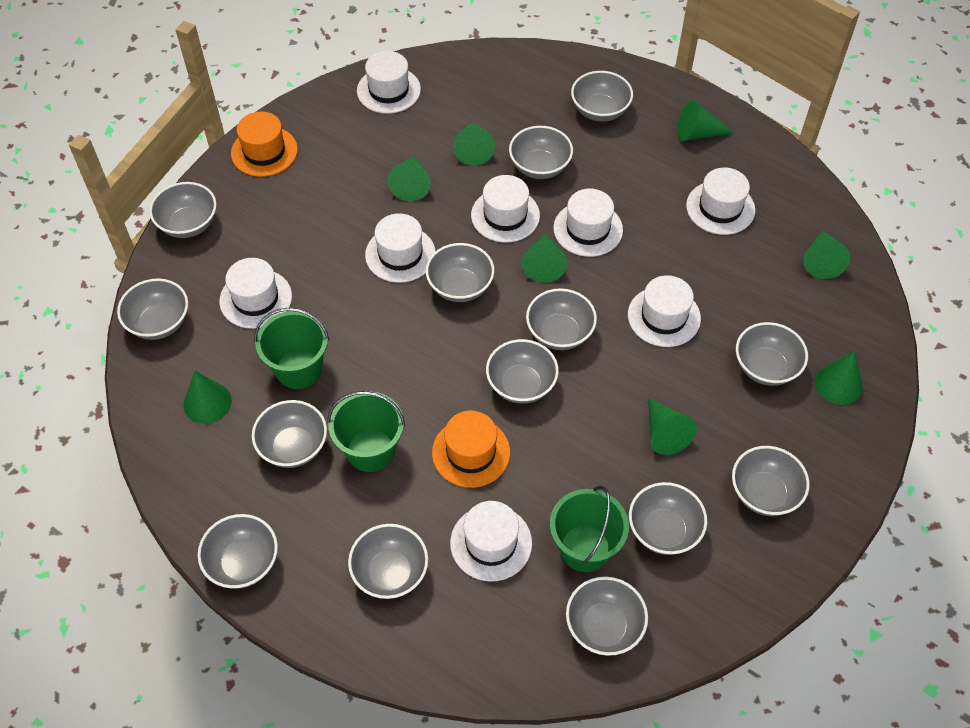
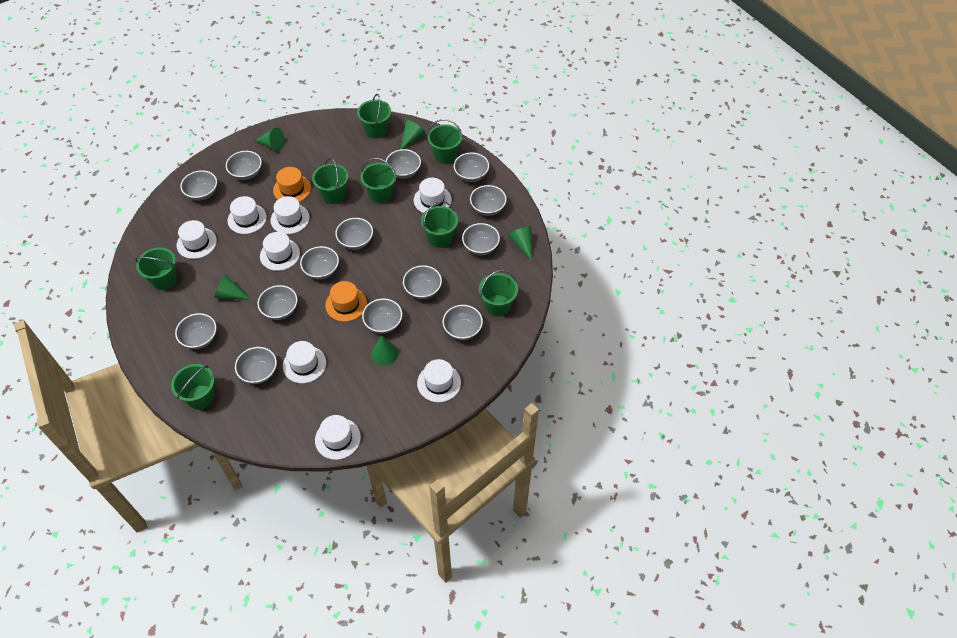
green bucket: [254,308,329,389] [327,391,405,472] [550,486,629,572] = 3 -> [135,247,177,290] [171,364,215,410] [312,158,348,204] [357,94,391,138] [360,158,397,203] [421,201,458,248] [427,119,463,164] [479,270,518,316] = 8
green cone: [183,371,232,424] [388,157,431,201] [453,123,495,165] [522,234,567,283] [648,398,697,455] [677,100,734,141] [803,231,850,279] [815,351,863,405] = 8 -> [214,274,251,300] [255,127,285,151] [371,336,398,366] [400,120,425,149] [508,226,532,261] = 5

